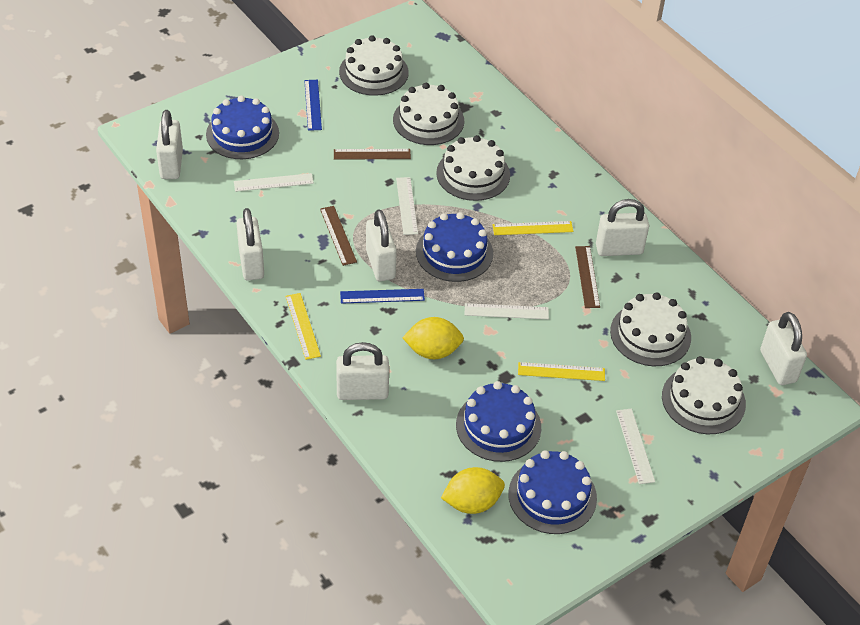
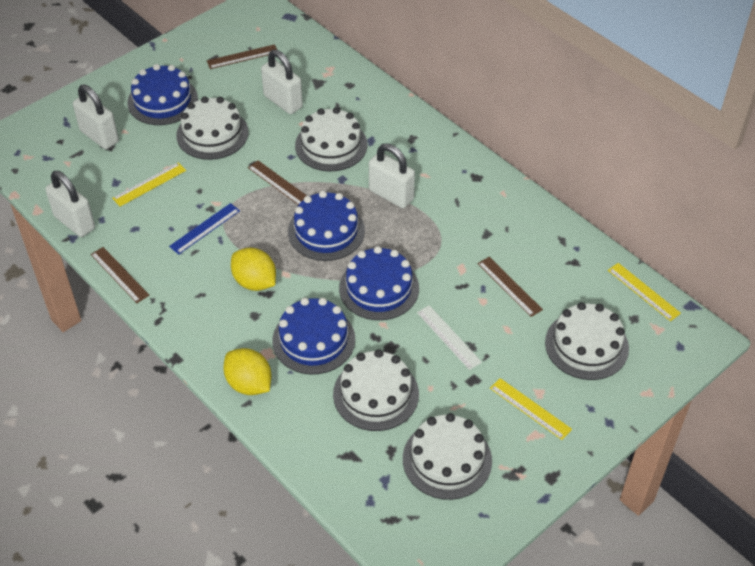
blue ruler: [304,80,322,131] [340,289,425,304] = 2 -> [169,203,240,254] = 1
brown ruler: [320,206,357,266] [334,149,411,160] [575,246,600,308] = 3 -> [91,247,150,303] [207,44,277,69] [248,160,307,205] [478,257,543,317] = 4
white padlock: [156,110,183,179] [236,208,264,280] [336,342,389,400] [366,209,397,281] [596,199,649,256] [760,312,807,385] = 6 -> [45,171,95,237] [73,85,119,149] [261,50,303,114] [369,143,415,208] = 4
white ruler: [234,173,314,192] [396,177,418,235] [465,303,549,319] [616,409,655,484] = 4 -> [417,305,482,370] = 1

